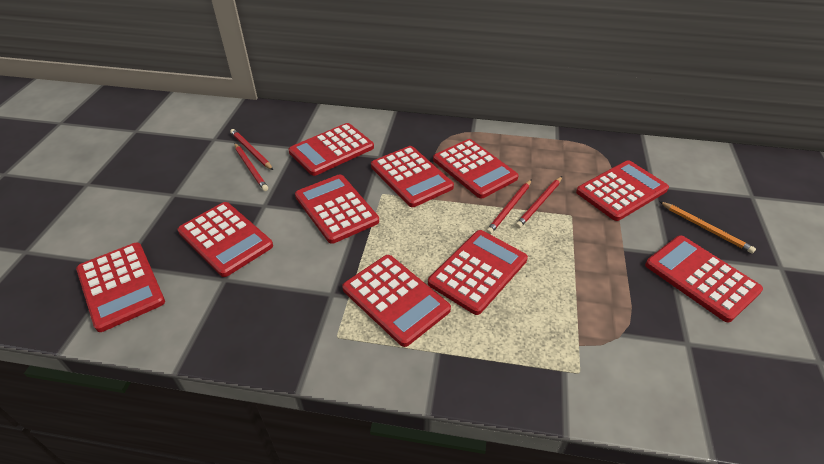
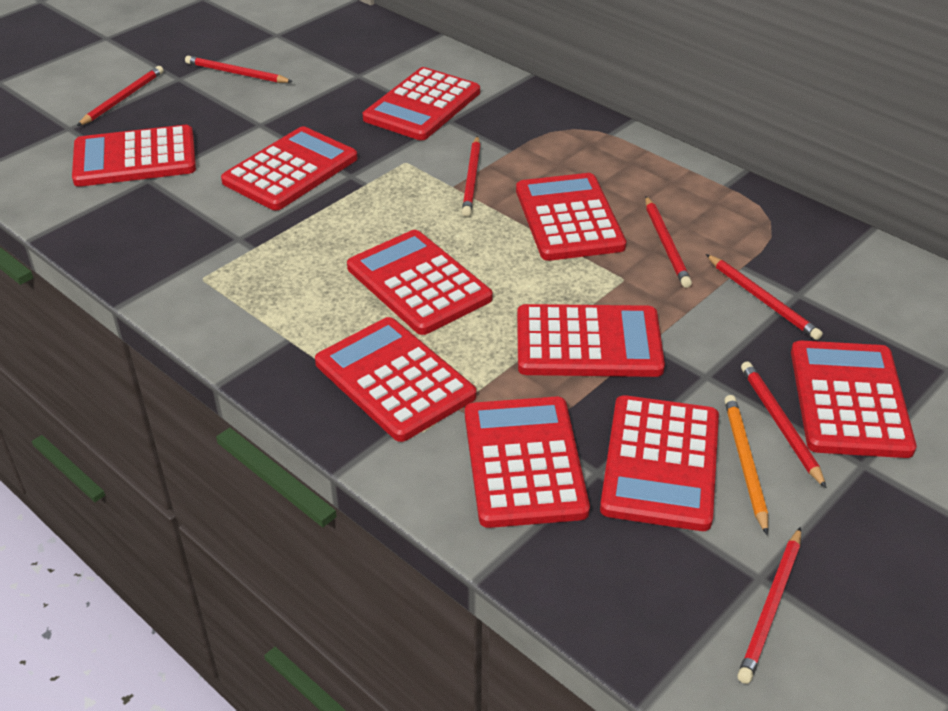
red pencil: [230,129,273,170] [234,143,268,191] [486,179,532,234] [515,176,562,228] = 4 -> [77,66,163,126] [185,55,293,83] [462,136,481,217] [645,196,692,288] [706,254,823,340] [737,527,801,684] [741,362,826,488] = 7

